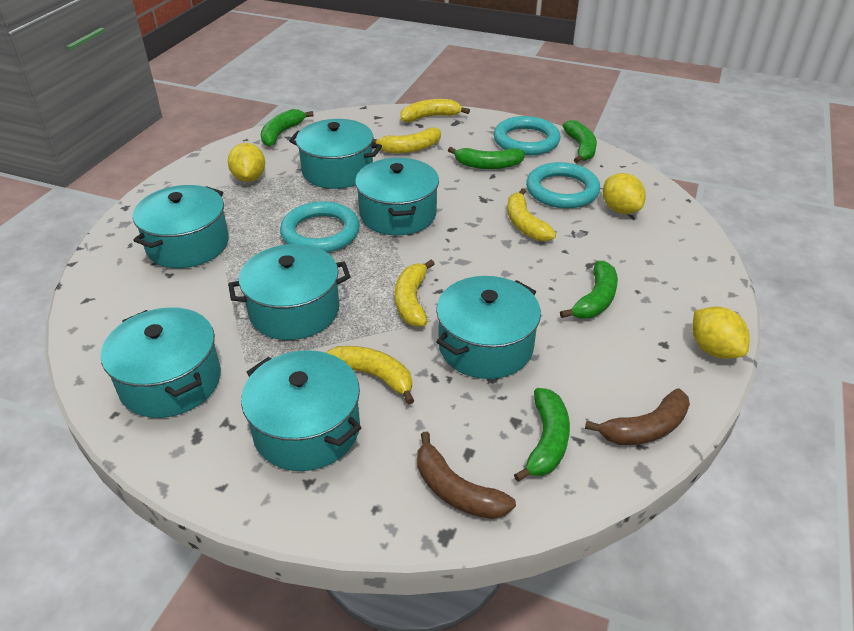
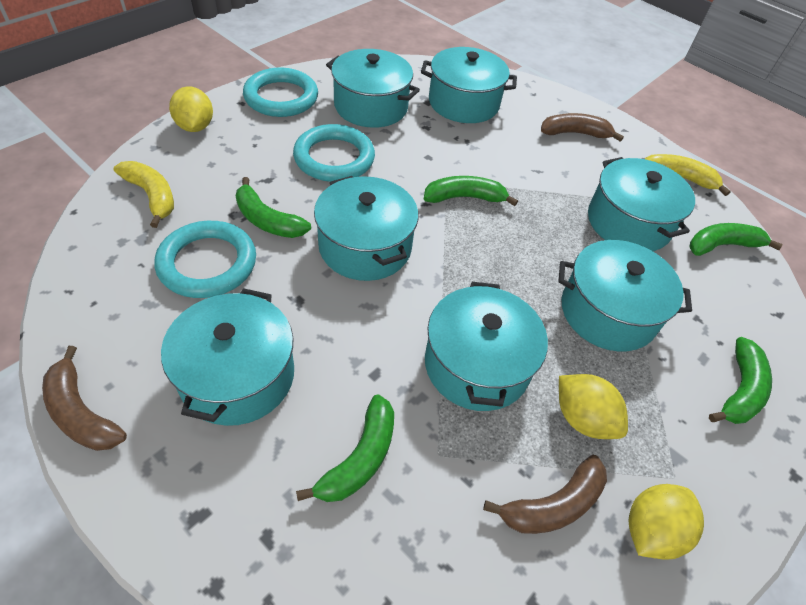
brown banana: [417,432,516,519] [585,389,690,445] = 2 -> [42,346,127,451] [483,455,607,534] [541,113,624,142] = 3
yellow banana: [326,346,414,405] [372,128,441,153] [395,260,435,327] [400,99,470,122] [507,188,556,241] = 5 -> [113,161,174,228] [645,154,731,196] = 2

